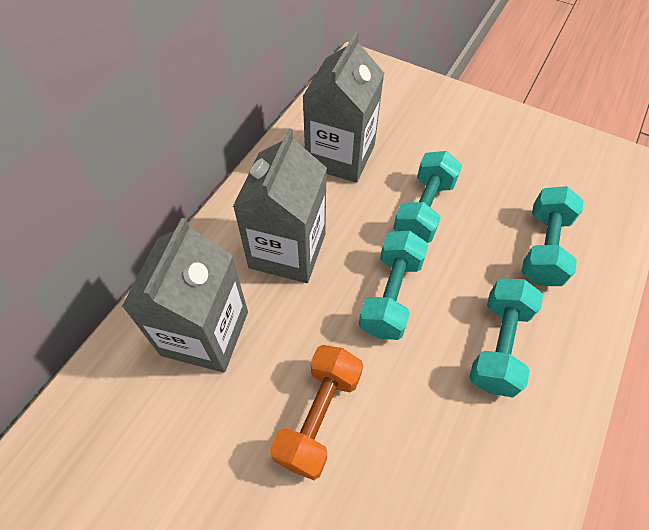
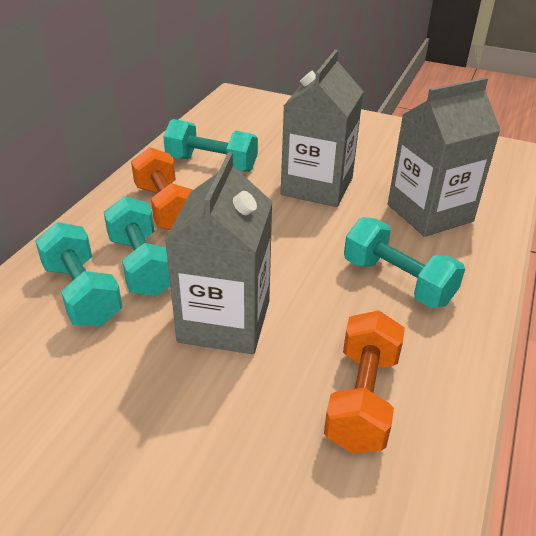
orange dumbbell: [270,345,363,480] = 1 -> [131,147,193,230] [324,310,405,453] = 2

